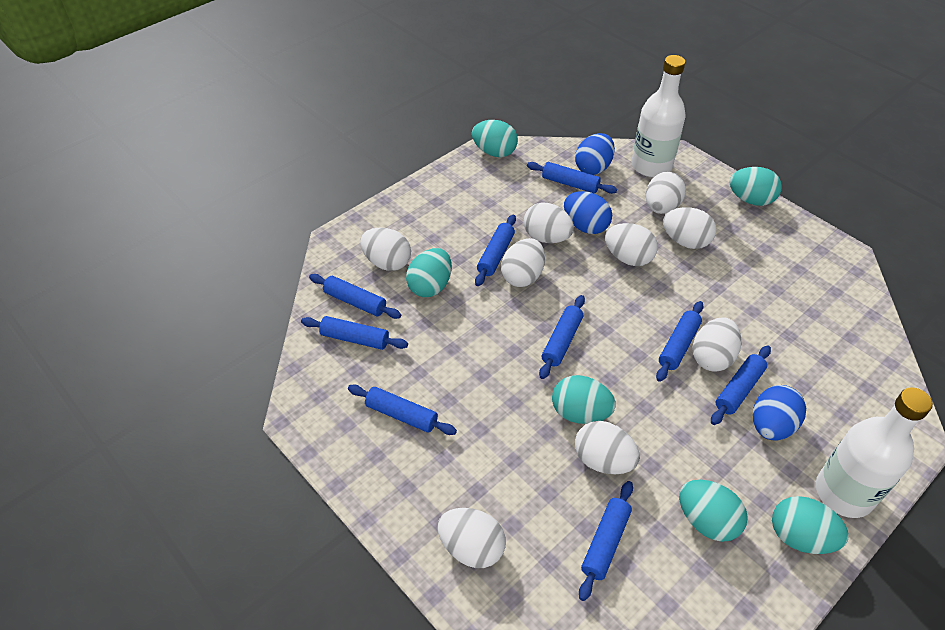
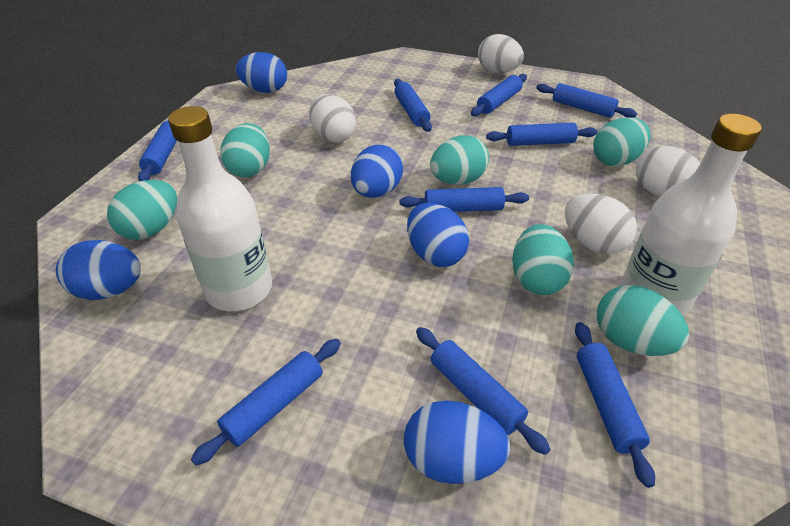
blue egg: [564,191,612,234] [575,133,615,175] [753,385,806,440] = 3 -> [56,240,141,300] [235,52,287,93] [351,144,403,198] [404,401,511,484] [407,203,469,267] = 5
white egg: [360,228,411,271] [437,508,506,568] [501,238,545,287] [523,202,574,243] [575,421,640,474] [605,223,658,266] [646,172,686,214] [663,207,716,249] [692,317,742,372] = 9 -> [309,94,356,143] [478,34,524,73] [565,194,637,254] [636,146,700,196] = 4

